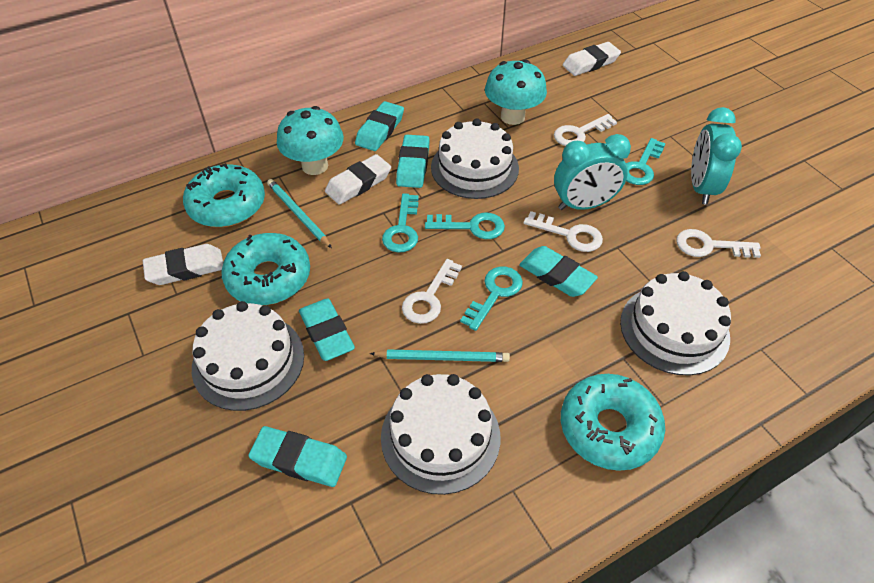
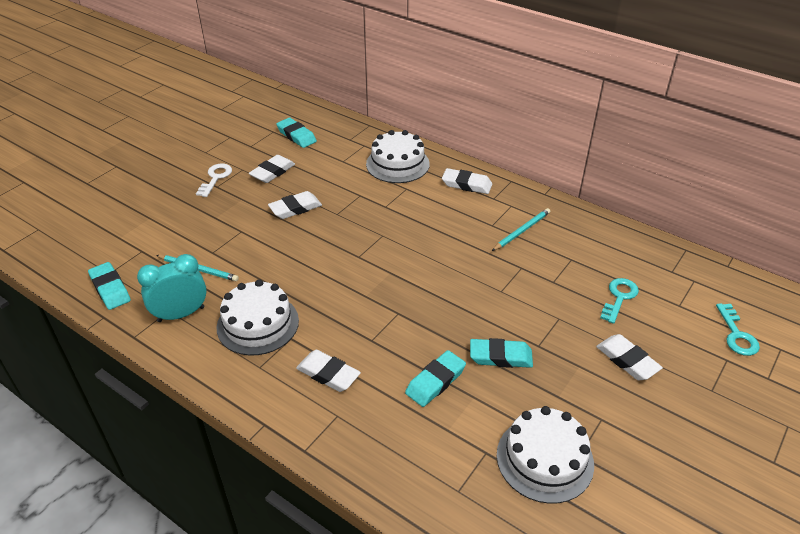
turquoise clock: [554,134,631,210] [691,107,742,205] = 2 -> [137,254,207,322] = 1
turquoise donut: [183,163,265,227] [221,233,310,305] [561,374,665,471] = 3 -> none = 0
turquoise eraser: [248,426,347,487] [299,298,355,361] [355,101,404,151] [396,135,430,188] [519,246,598,297] = 5 -> [88,262,131,310] [276,118,317,148] [405,350,466,407] [470,338,533,368] = 4
turquoise key: [382,193,419,253] [425,213,505,239] [460,267,523,331] [626,138,666,185] = 4 -> [600,278,639,324] [716,303,760,356] = 2
turquoise mushroom: [277,106,344,175] [485,60,547,125] = 2 -> none = 0
white cake: [192,301,304,411] [381,374,500,495] [431,119,519,199] [620,271,731,375] = 4 -> [217,279,299,355] [366,130,430,183] [497,406,594,504] = 3
white eraser: [143,244,223,285] [325,154,391,205] [563,42,621,76] = 3 -> [249,155,295,183] [268,191,322,219] [296,350,361,392] [442,168,492,194] [596,334,663,380] = 5
white key: [402,259,462,324] [524,211,603,252] [554,114,617,146] [676,229,761,258] = 4 -> [196,164,232,197] = 1

